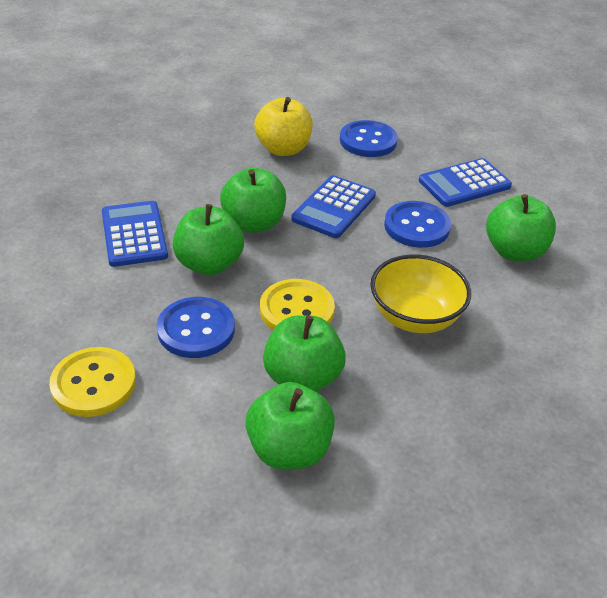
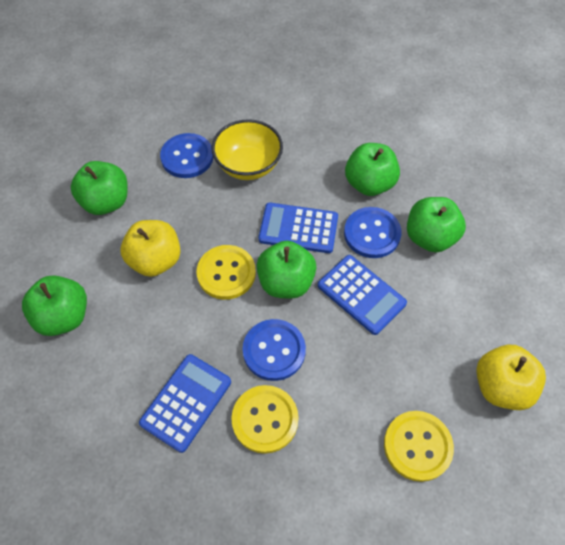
yellow apple: [254,97,313,156] = 1 -> [121,220,181,277] [476,345,546,410] = 2
yellow button: [49,347,136,417] [260,279,335,330] = 2 -> [197,245,256,300] [231,385,299,454] [384,411,454,482] = 3

